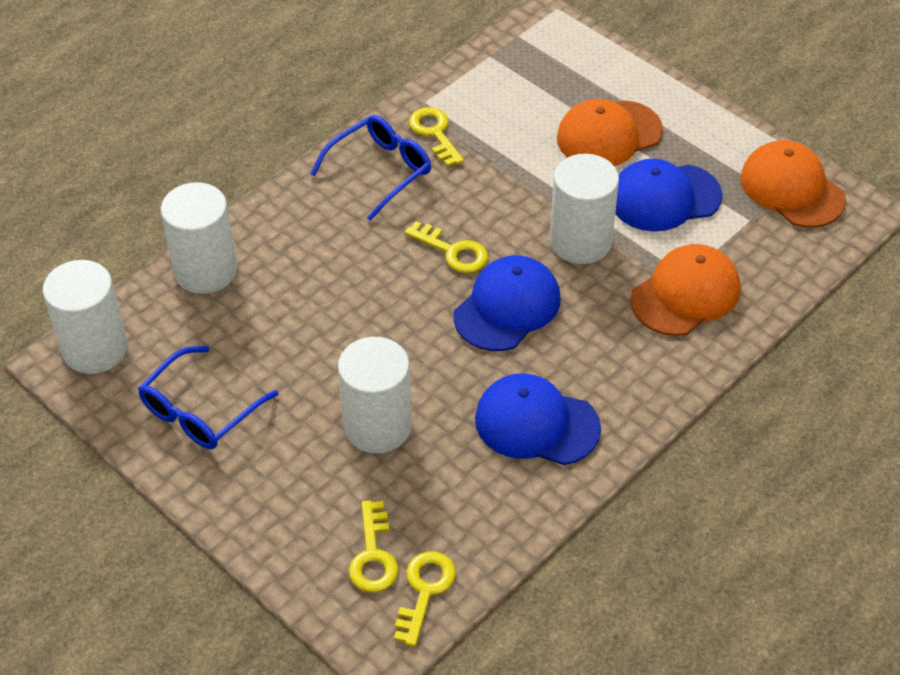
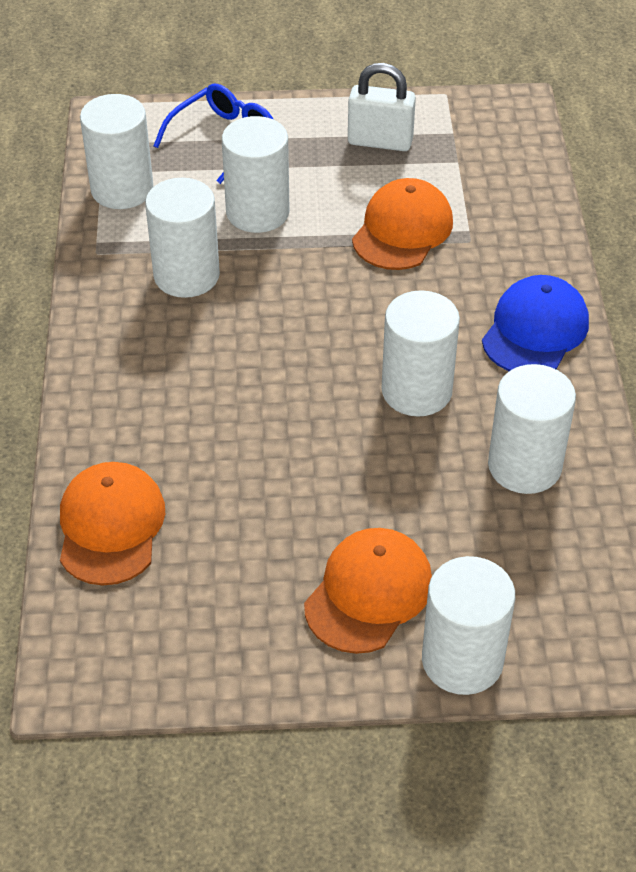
blue cap: [454,255,561,351] [475,373,601,465] [615,159,722,232] = 3 -> [482,275,589,371] = 1
blue glasses: [138,346,279,449] [310,115,431,221] = 2 -> [153,84,274,184] = 1
white cylinder: [43,260,128,374] [161,182,237,294] [338,337,412,453] [550,154,619,264] = 4 -> [80,94,154,209] [145,178,220,298] [222,116,290,233] [381,290,460,417] [422,556,515,695] [488,364,576,494] = 6
white padlock: none = 0 -> [348,63,416,151] = 1
yellow key: [349,500,398,592] [394,551,456,647] [405,221,488,273] [409,107,464,167] = 4 -> none = 0

